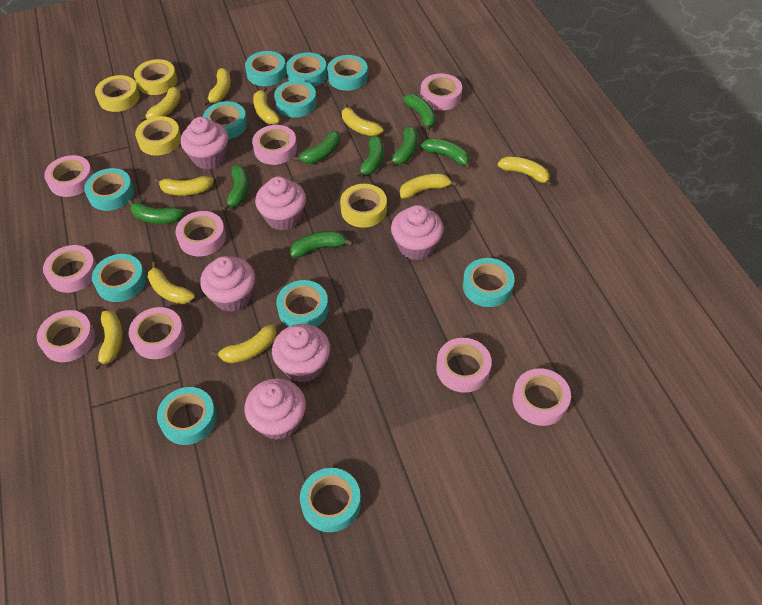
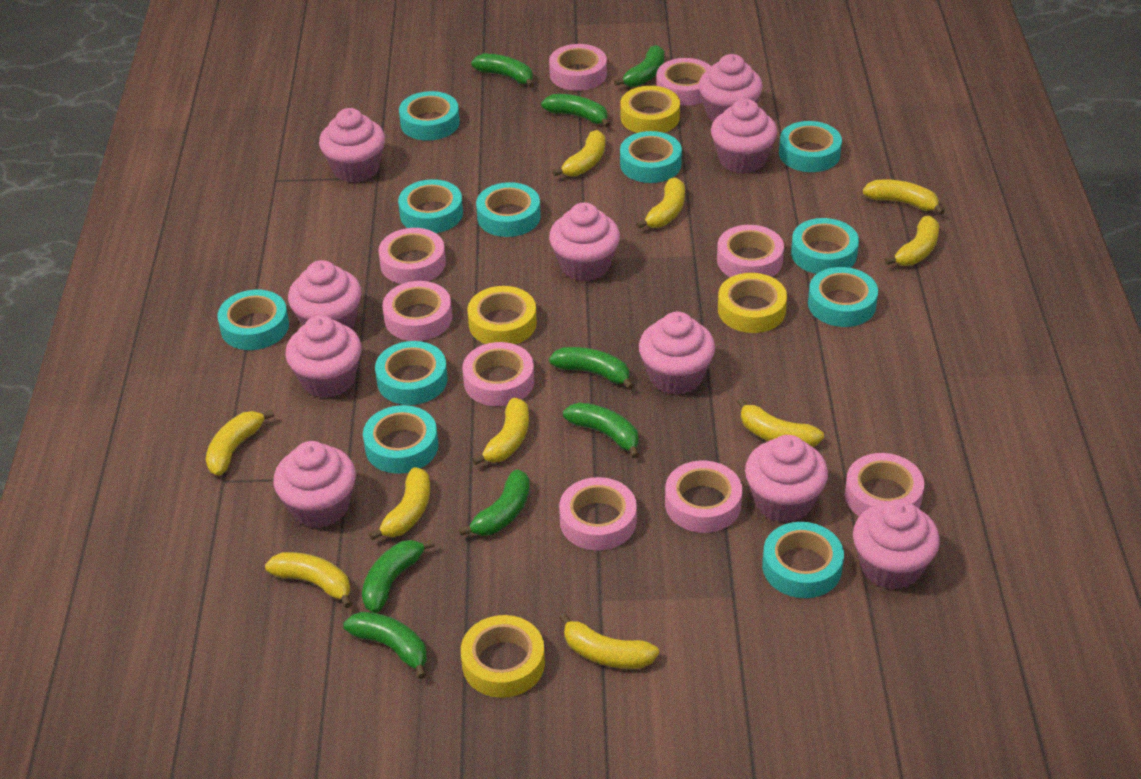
pink cupcake: [181,117,228,169] [200,256,255,312] [245,378,306,440] [255,177,306,231] [272,324,330,383] [391,205,443,260] = 6 -> [274,441,356,528] [285,315,362,398] [288,260,362,329] [319,108,385,183] [549,203,620,281] [639,312,715,395] [699,54,763,122] [711,99,777,174] [745,435,828,522] [853,499,940,590] = 10

